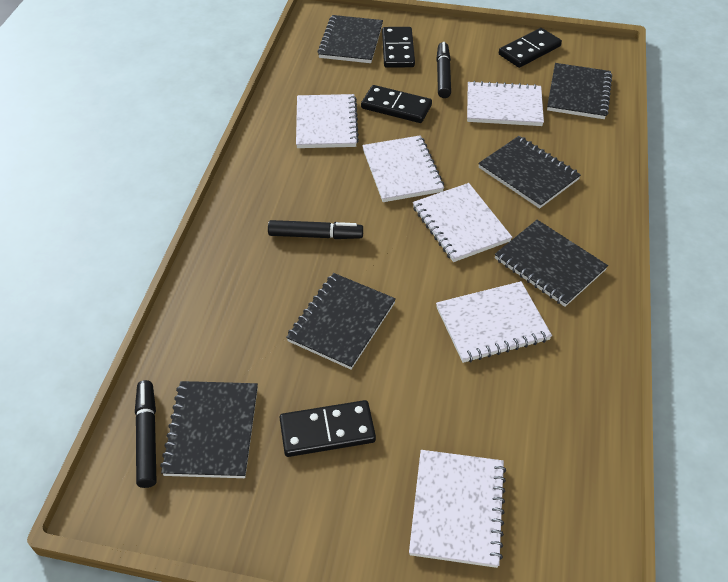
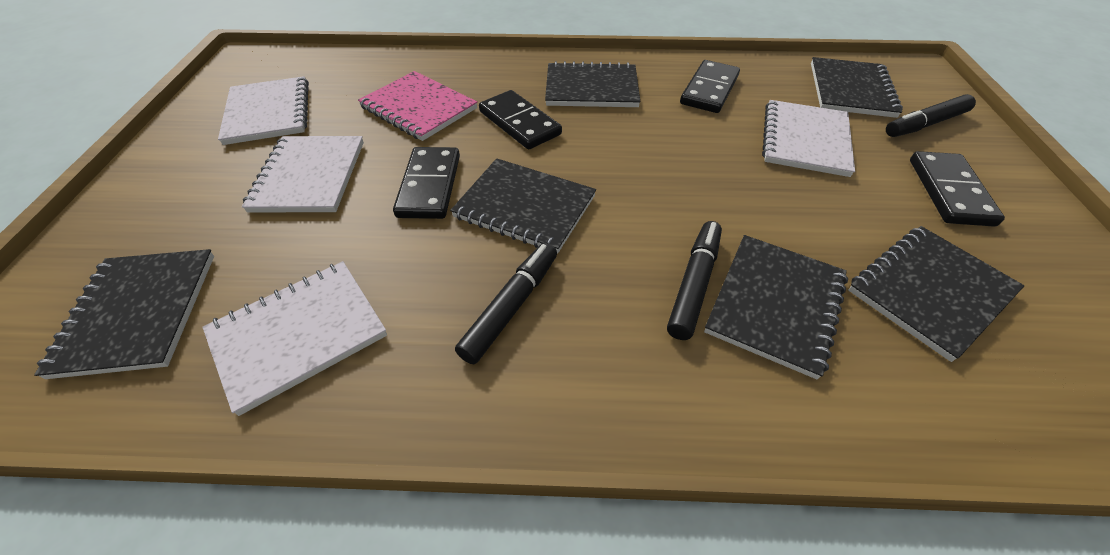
pink notebook: none = 0 -> [358,71,477,141] = 1
white notebook: [296,94,359,148] [362,135,444,202] [409,450,506,568] [413,183,512,262] [436,281,552,363] [467,81,544,126] = 6 -> [202,261,387,416] [218,76,309,145] [242,136,364,213] [762,100,855,177] = 4

